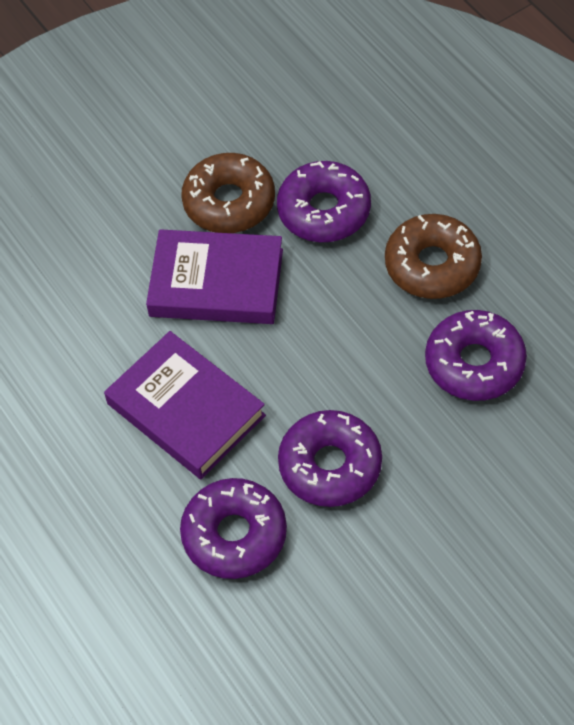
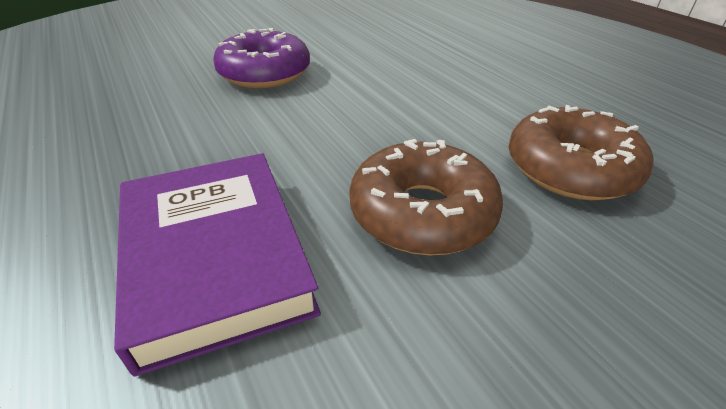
purple book: [104,331,266,479] [146,229,283,324] = 2 -> [114,153,321,377] = 1
purple donut: [180,478,287,579] [277,161,371,242] [278,410,382,507] [425,310,527,401] = 4 -> [213,28,310,88] = 1

